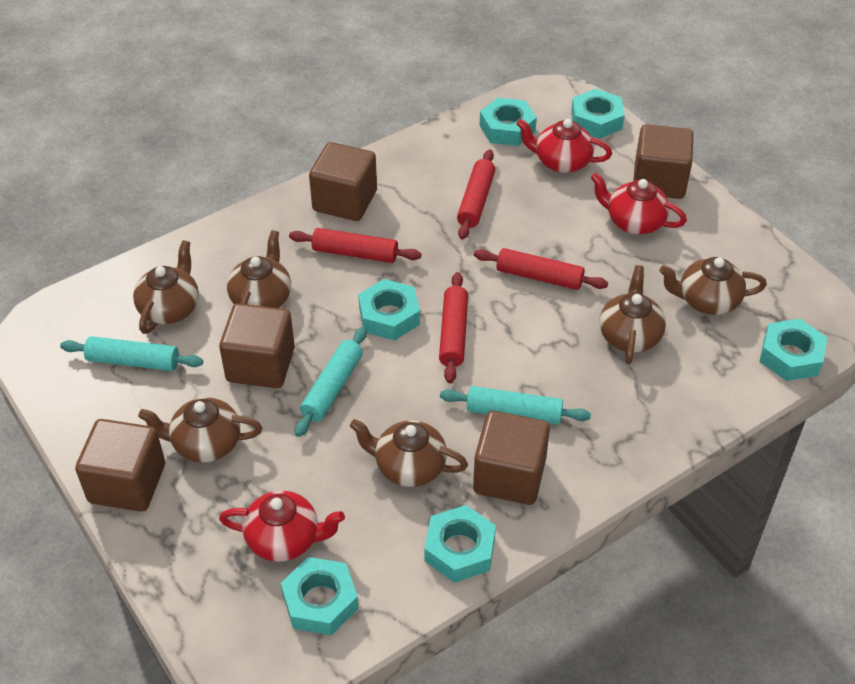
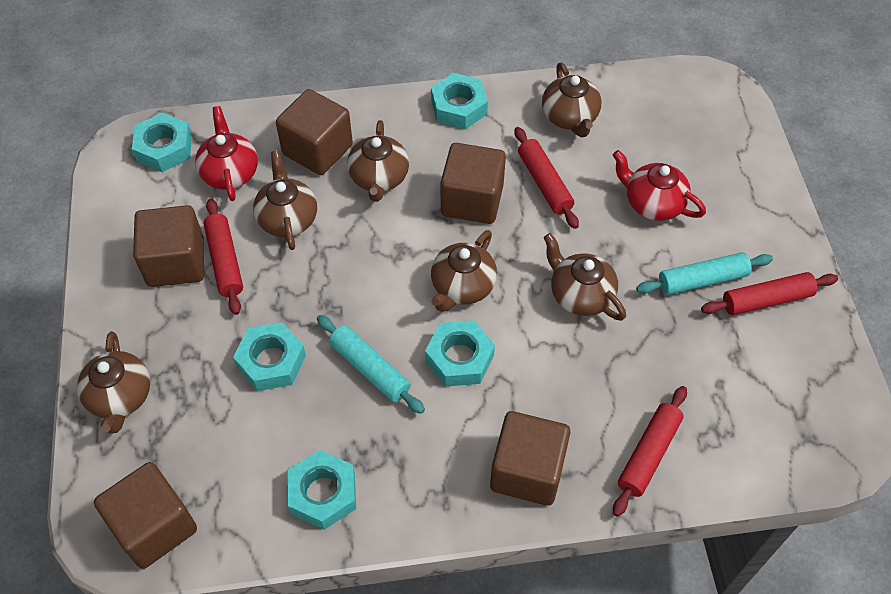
red teapot: [219,491,345,562] [516,119,612,173] [591,172,687,235] = 3 -> [195,106,258,201] [613,150,706,221] = 2
turquoise nut: [281,557,359,636] [358,279,420,341] [425,505,496,583] [479,98,537,146] [571,89,625,139] [759,319,827,381] = 6 -> [132,113,192,172] [233,322,306,391] [288,450,356,530] [425,320,495,387] [431,73,488,129] = 5
turquoise rolling pin: [60,336,203,371] [295,327,367,437] [440,386,591,425] = 3 -> [317,315,425,414] [636,252,773,295] = 2

